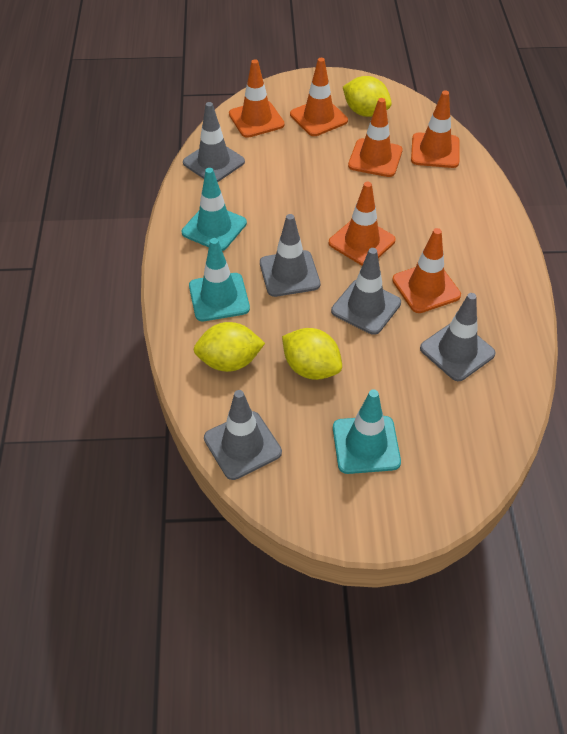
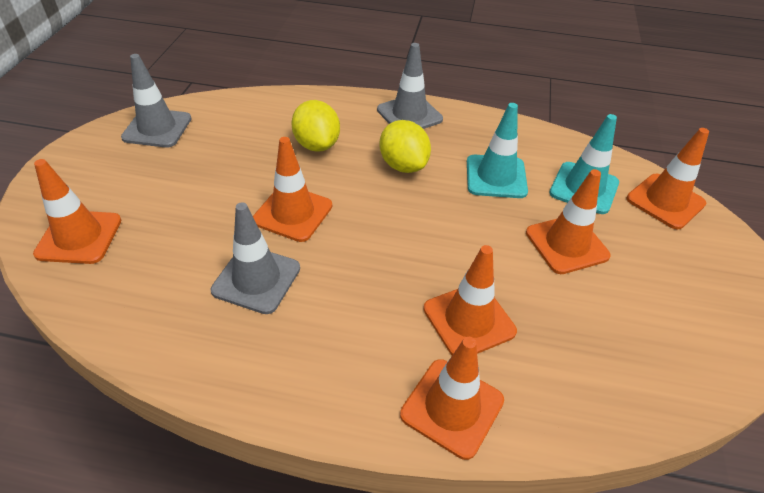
grey traffic cone: [183,102,245,182] [204,390,282,480] [260,214,320,297] [331,248,401,335] [420,293,496,381] = 5 -> [121,54,192,148] [211,202,300,314] [377,43,443,129] = 3
turquoise traffic cone: [182,168,247,251] [189,238,250,321] [333,389,401,474] = 3 -> [467,103,528,198] [549,114,619,214] = 2
yellow lemon: [194,322,265,372] [282,328,342,380] [343,76,392,117] = 3 -> [291,100,340,152] [380,120,431,173] = 2

